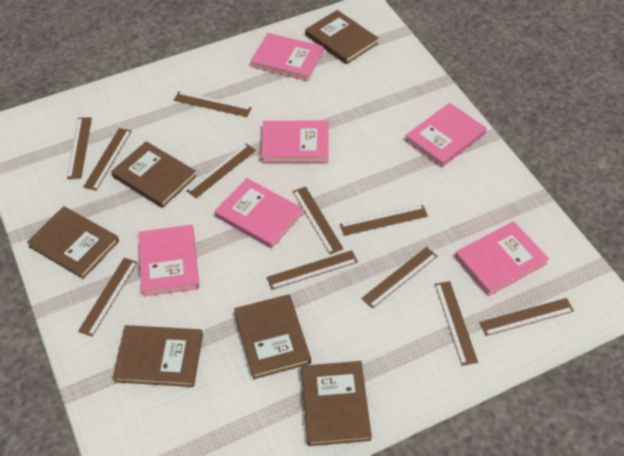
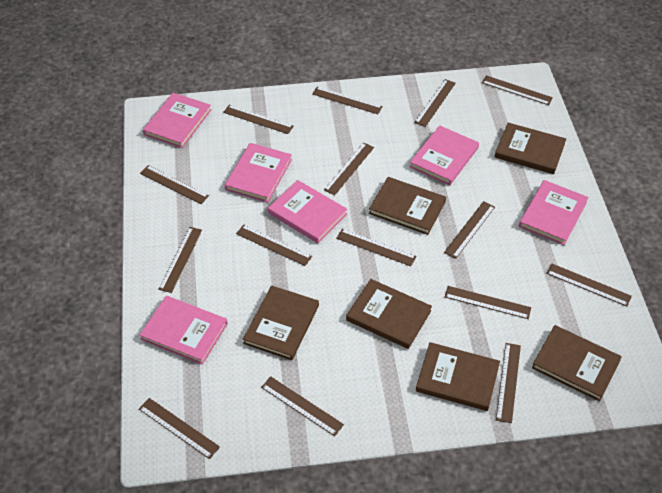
brown ruler: [67,117,92,179] [78,258,138,337] [83,128,132,190] [174,91,252,117] [186,144,256,198] [267,250,358,290] [293,186,343,254] [340,205,428,236] [361,247,438,309] [435,281,478,366] [479,298,574,336] = 11 -> [139,398,220,459] [140,165,209,204] [158,227,202,293] [223,105,294,134] [236,224,312,266] [261,376,344,436] [312,86,383,114] [324,142,374,195] [336,228,416,266] [414,79,456,127] [444,201,495,259] [445,286,531,319] [482,75,553,105] [496,343,521,423] [546,263,632,306] = 15

